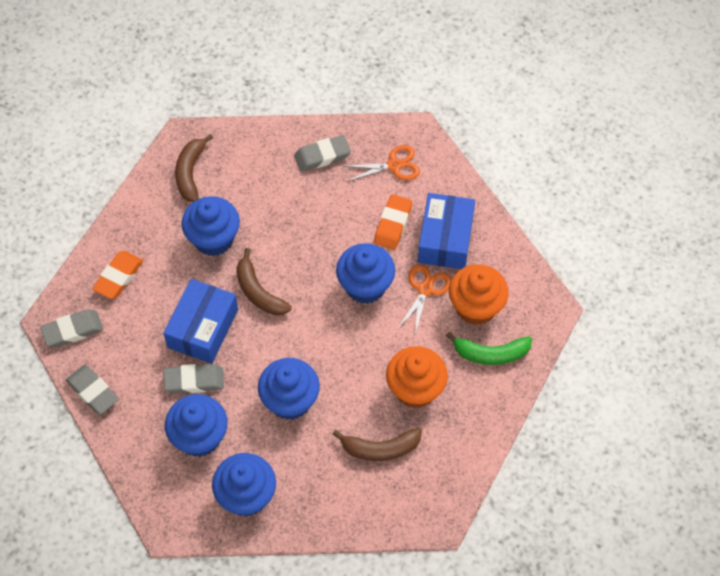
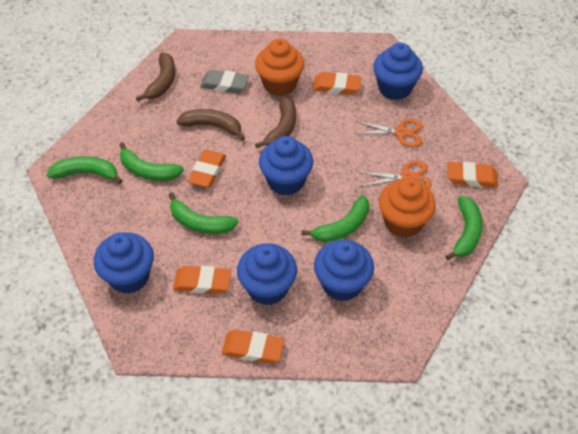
blue box: [163,279,238,364] [418,193,475,269] = 2 -> none = 0
green banana: [446,332,532,365] = 1 -> [47,156,123,184] [119,142,184,181] [169,192,238,234] [301,195,369,242] [445,196,483,260] = 5
grey eraser: [40,309,103,348] [66,365,119,415] [163,364,224,394] [294,135,351,172] = 4 -> [200,70,249,93] = 1
orange eraser: [92,251,143,299] [374,195,412,250] = 2 -> [173,266,231,294] [188,150,226,187] [222,330,284,364] [313,72,361,95] [447,162,498,188] = 5

